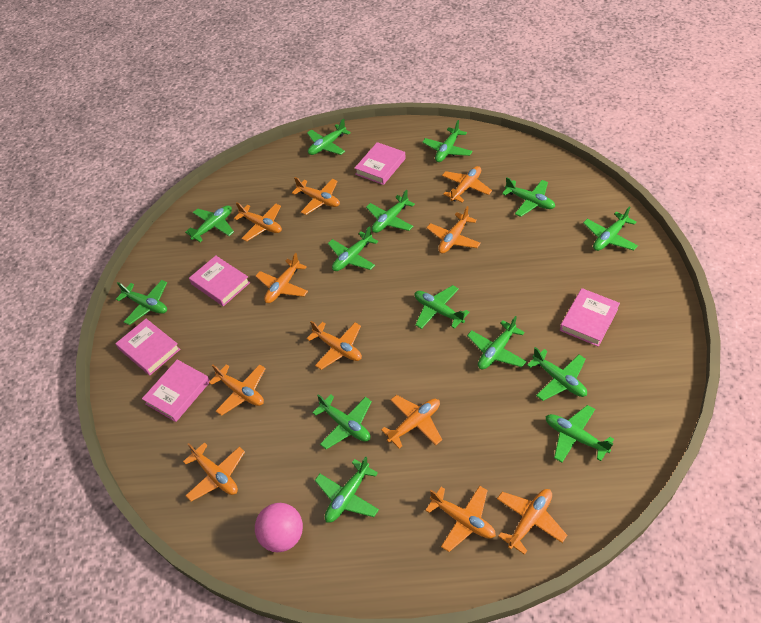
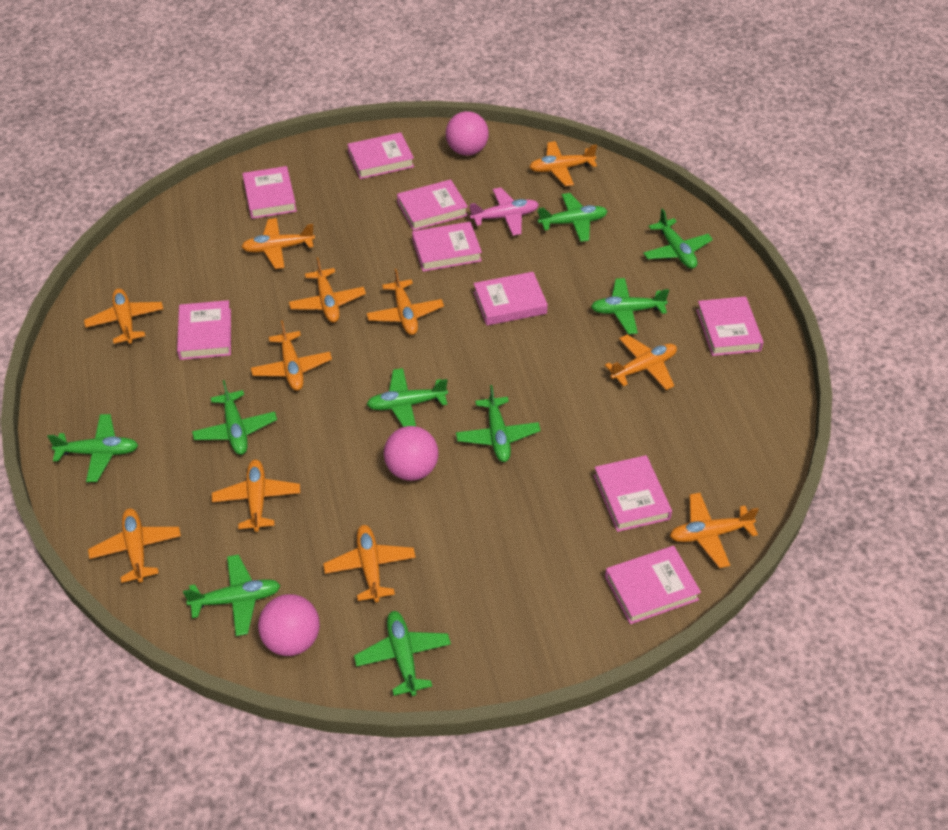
green plane: [116,280,167,325] [185,205,234,242] [307,119,351,155] [313,394,372,449] [315,456,379,523] [328,226,378,271] [366,189,415,233] [415,285,470,329] [422,120,473,162] [467,316,527,369] [502,177,555,217] [527,347,587,401] [546,405,614,462] [583,206,638,251] = 14 -> [47,414,138,482] [183,554,281,636] [192,380,277,455] [354,611,451,696] [366,368,448,427] [456,385,541,462] [537,193,608,242] [591,278,669,334] [643,208,713,269] = 9
pink ball: [255,503,303,552] = 1 -> [258,594,320,656] [384,426,438,481] [446,111,489,156] = 3
pink book: [115,319,180,375] [142,360,210,422] [189,256,250,306] [355,142,406,185] [560,288,620,347] = 5 -> [177,300,231,360] [242,166,297,219] [348,132,414,179] [397,179,468,231] [412,222,482,272] [474,272,548,326] [594,455,672,532] [605,546,701,624] [696,296,764,356] = 9
pink plane: none = 0 -> [469,188,539,236] = 1

